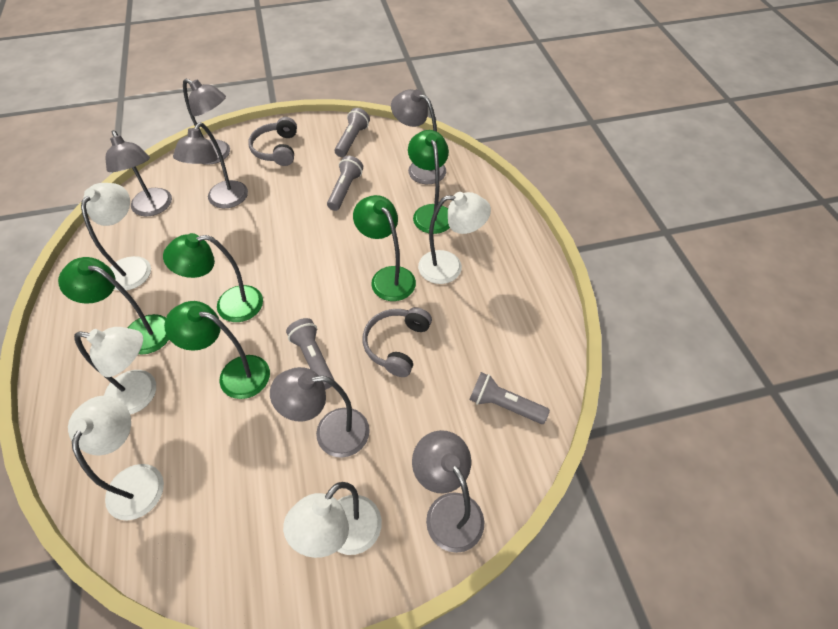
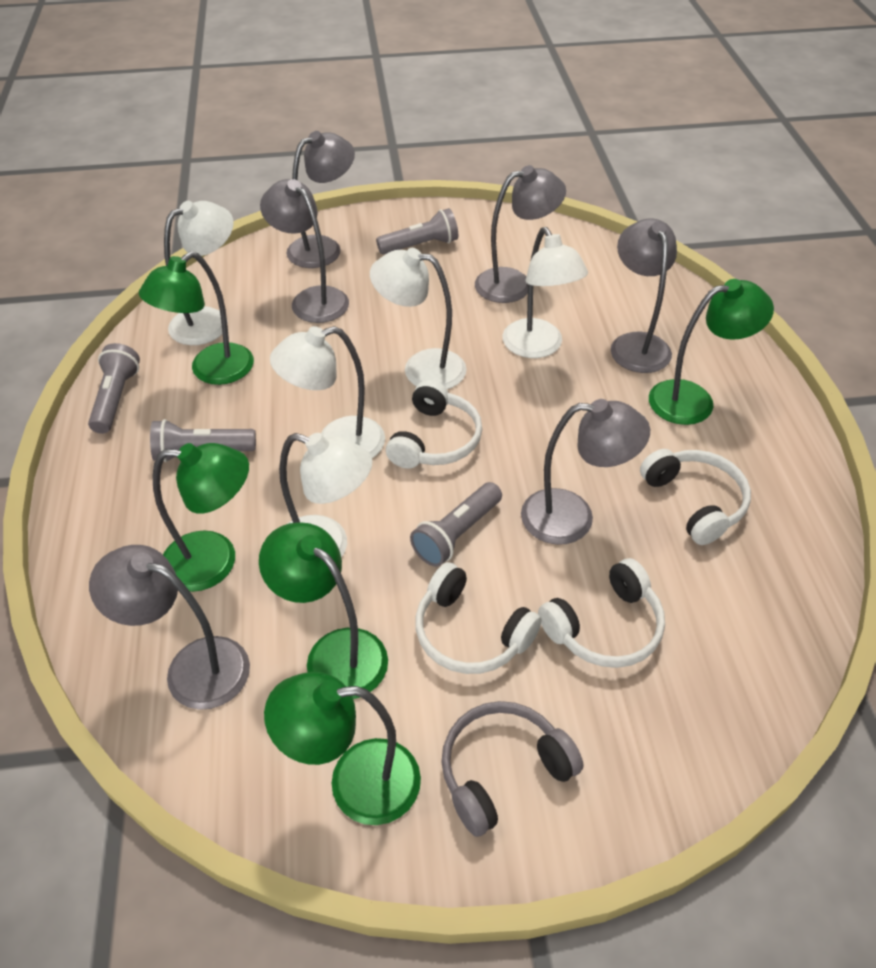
grey headphones: [248,117,297,166] [363,307,432,377] = 2 -> [441,701,583,837] = 1
white headphones: none = 0 -> [386,380,482,469] [415,562,542,674] [538,558,665,668] [640,449,751,545] = 4

